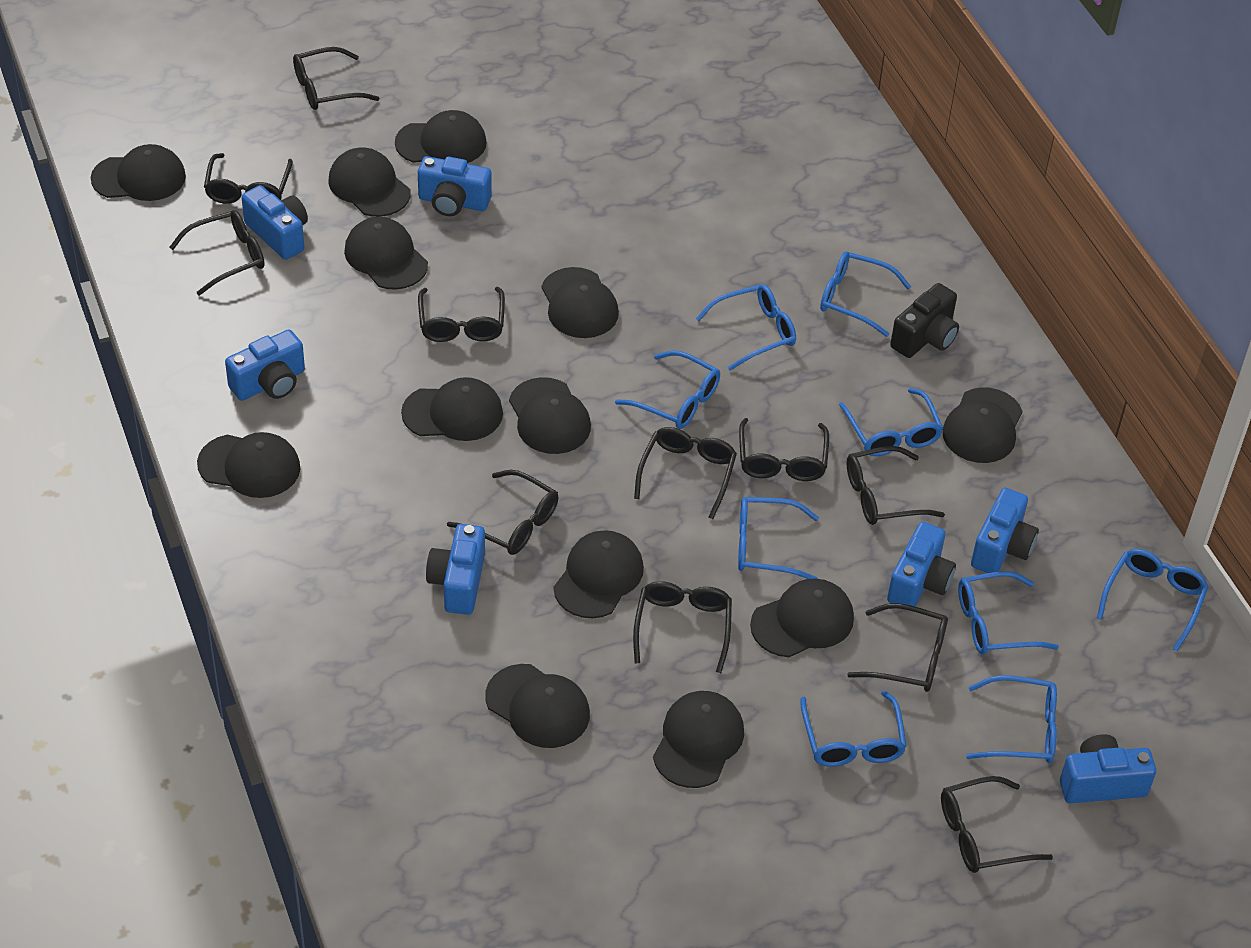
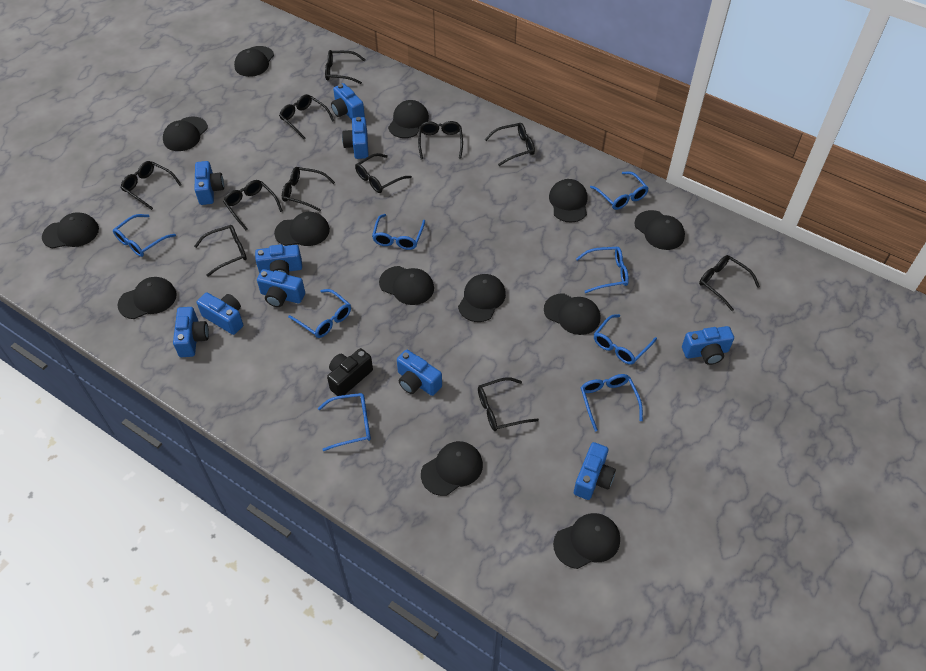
blue camera: [225,329,305,401] [241,185,308,260] [418,156,492,216] [426,524,485,615] [887,522,956,607] [971,488,1039,573] [1060,734,1156,803] = 7 -> [173,307,209,357] [195,161,224,205] [197,293,243,335] [255,244,302,275] [257,269,305,307] [331,83,365,120] [342,117,369,159] [397,350,442,396] [574,442,616,500] [682,326,734,365] = 10
blue glasses: [615,350,720,429] [696,284,796,371] [738,497,819,579] [800,691,907,767] [820,251,911,337] [839,388,943,456] [958,571,1059,655] [966,675,1057,763] [1097,549,1209,651] = 9 -> [113,214,176,257] [288,289,351,338] [318,393,371,451] [372,214,425,250] [576,247,629,293] [580,374,643,431] [590,171,649,210] [594,314,657,365] = 8

